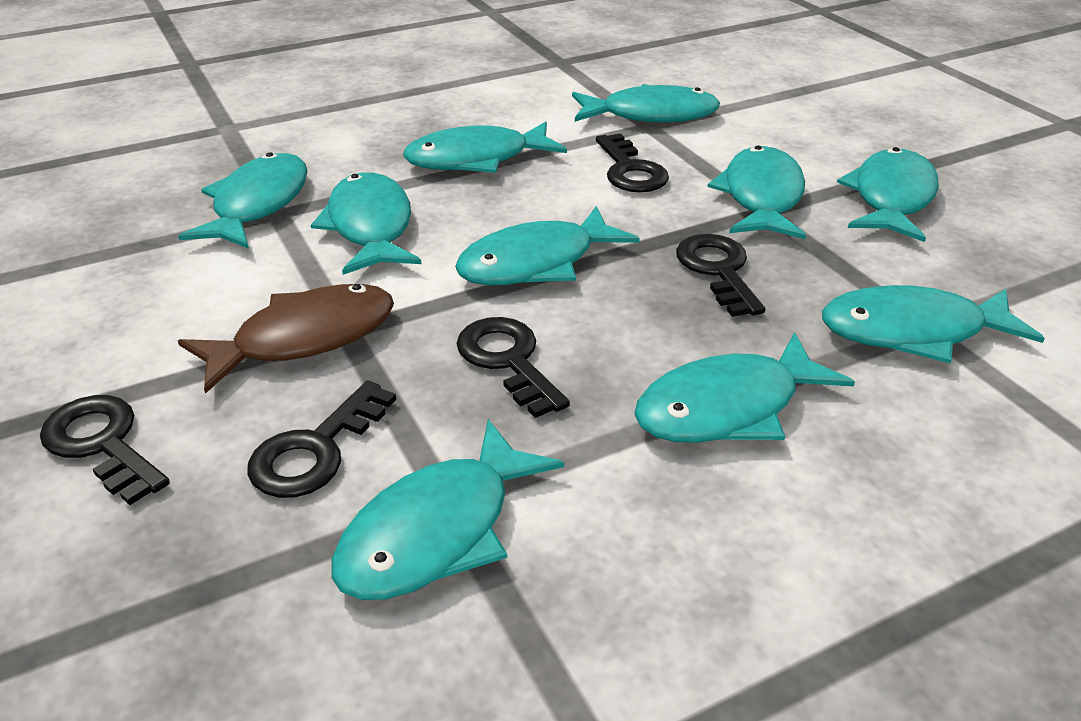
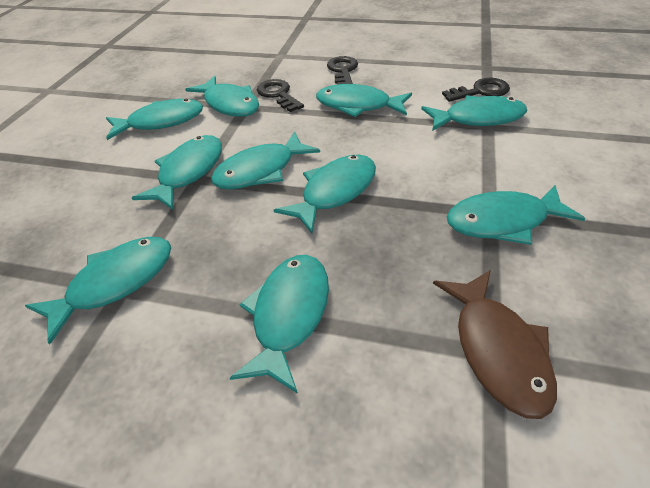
black key: [40,395,170,505] [247,381,396,498] [457,317,570,418] [596,133,669,193] [676,234,765,317] = 5 -> [257,79,304,112] [327,56,358,85] [442,78,510,102] = 3

